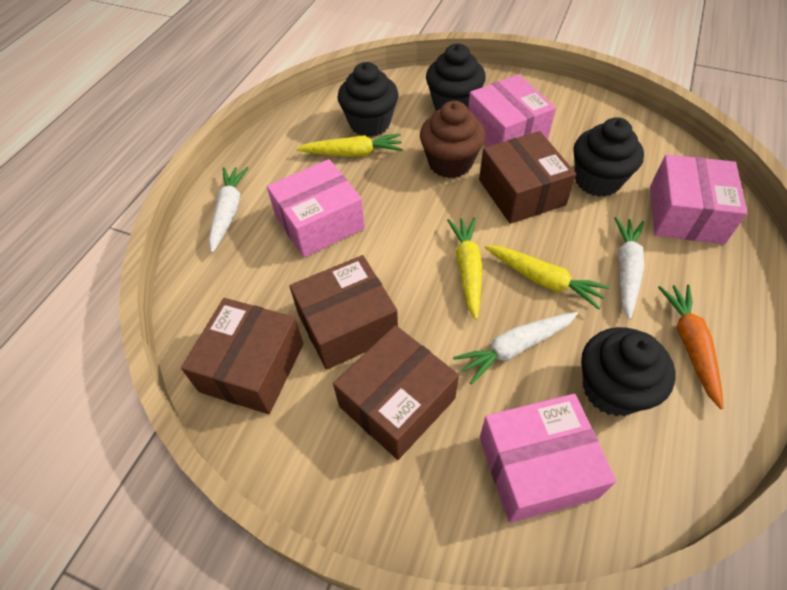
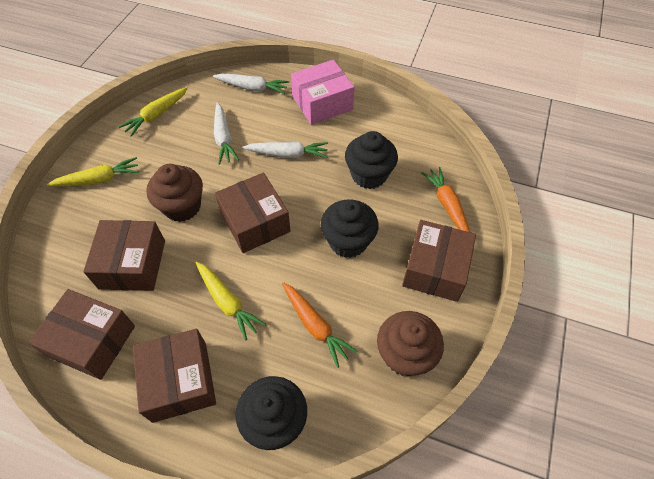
black cupcake: [337,62,398,137] [426,44,486,110] [573,117,644,197] [581,327,675,417] = 4 -> [236,376,307,450] [320,199,379,258] [345,131,398,189] = 3
brown box: [181,298,304,414] [289,255,398,370] [333,325,459,460] [479,131,576,224] = 4 -> [28,289,135,380] [83,220,165,291] [133,329,216,423] [215,173,291,253] [402,220,476,302] = 5
brown cupcake: [420,101,485,178] = 1 -> [146,164,203,222] [377,311,444,376] = 2
orange carrot: [658,284,724,409] = 1 -> [282,282,358,368] [421,167,470,232] = 2
pink box: [267,159,365,258] [468,74,556,146] [479,394,616,523] [650,154,747,244] = 4 -> [291,60,355,125] = 1

